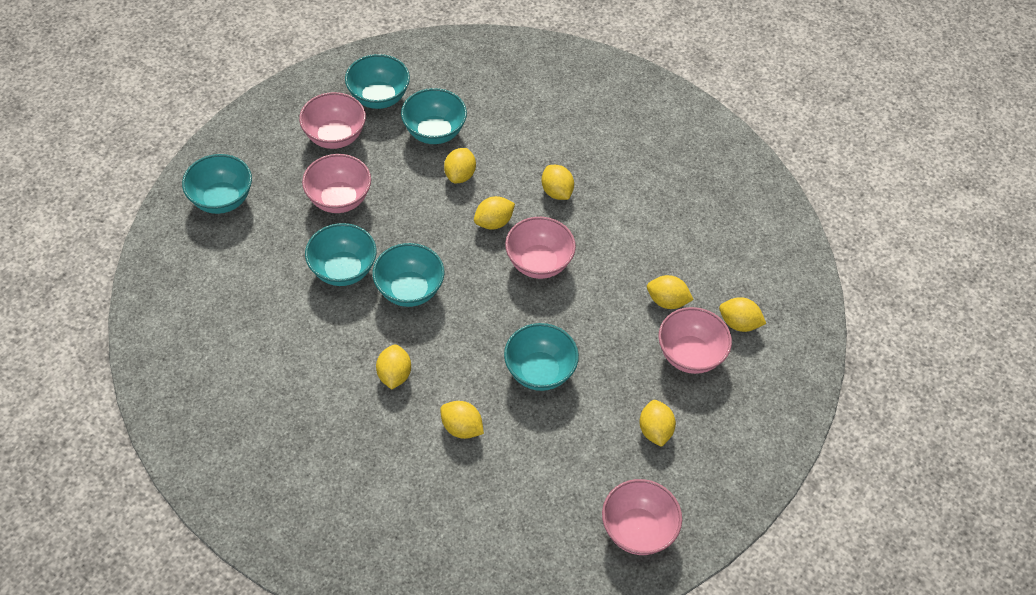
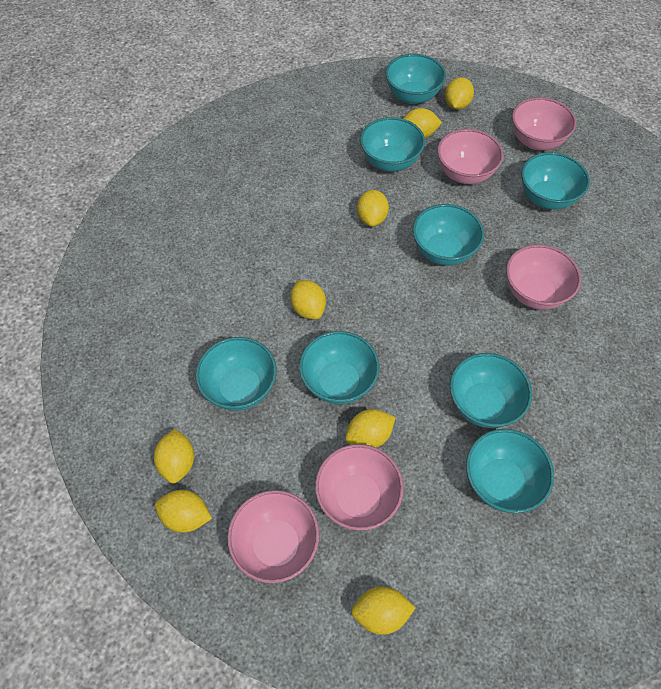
turquoise bowl: [182,154,252,214] [305,223,377,286] [345,54,410,109] [373,243,444,307] [401,88,467,144] [504,323,579,391] = 6 -> [196,337,277,411] [299,331,380,404] [360,117,425,172] [385,54,446,104] [413,204,484,266] [450,353,532,428] [466,429,554,513] [521,152,590,209] = 8

